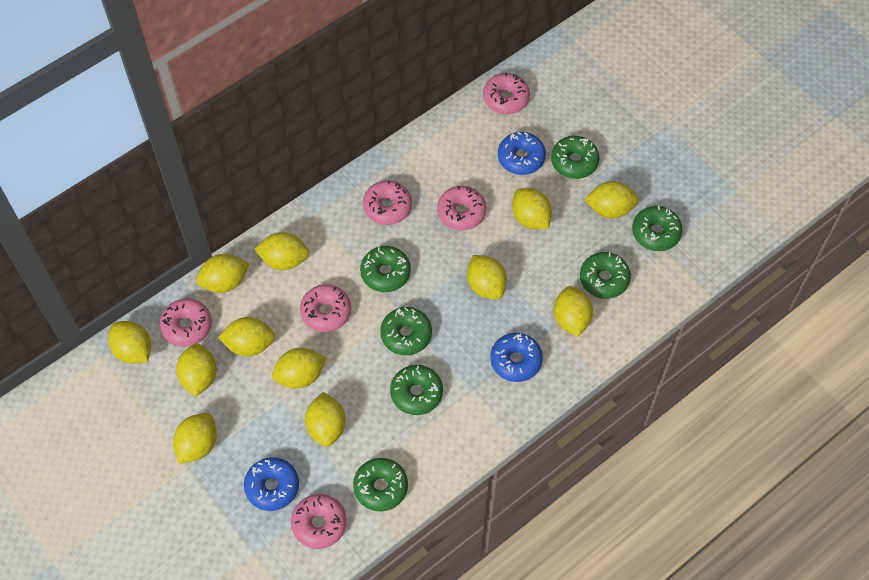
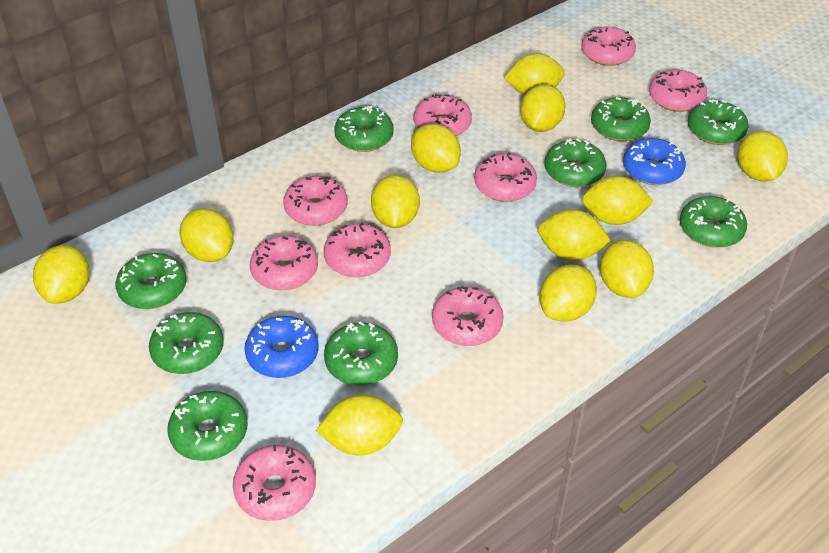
blue donut: [244,457,299,511] [490,333,543,382] [498,132,546,175] = 3 -> [244,316,319,378] [623,138,686,185] = 2
green donut: [353,458,408,511] [360,246,411,292] [380,307,432,355] [390,365,443,415] [551,136,600,179] [580,252,631,299] [632,206,682,251] = 7 -> [116,253,187,309] [149,312,224,374] [167,391,247,461] [324,322,398,385] [334,106,394,152] [544,138,607,187] [591,97,651,141] [680,196,747,248] [688,99,748,145] = 9
pink donut: [159,299,212,347] [291,494,347,549] [300,284,351,332] [363,180,412,225] [437,186,486,231] [483,73,530,114] = 6 -> [233,445,316,521] [250,236,318,290] [283,176,347,226] [324,222,391,277] [414,94,472,136] [432,286,504,346] [474,152,537,202] [581,27,636,66] [649,70,707,112] = 9

